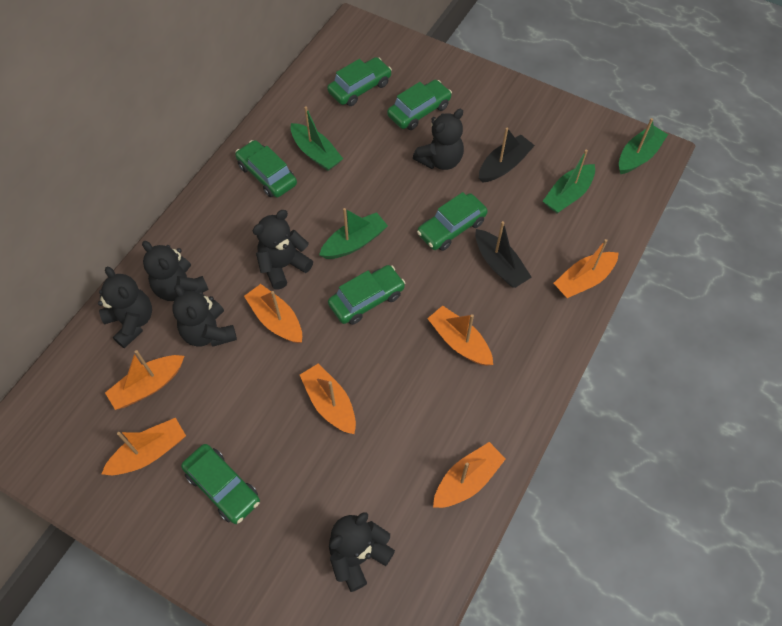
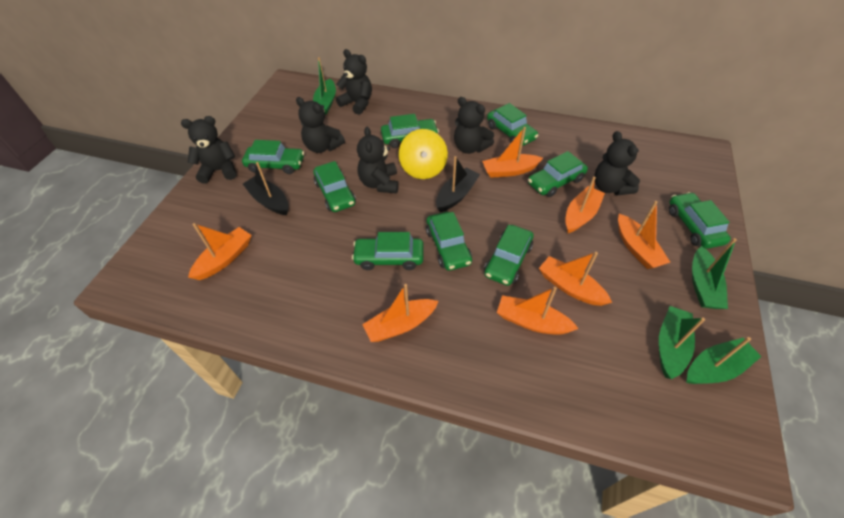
green car: [181,444,260,524] [235,140,297,197] [327,57,392,106] [328,265,405,325] [387,80,452,130] [417,192,488,251] = 6 -> [242,140,304,174] [313,161,356,212] [352,232,423,270] [381,114,439,148] [426,212,472,271] [484,225,534,286] [487,103,538,146] [528,151,588,197] [669,192,731,249] = 9
yellow spinning top: none = 0 -> [399,129,448,179] = 1

